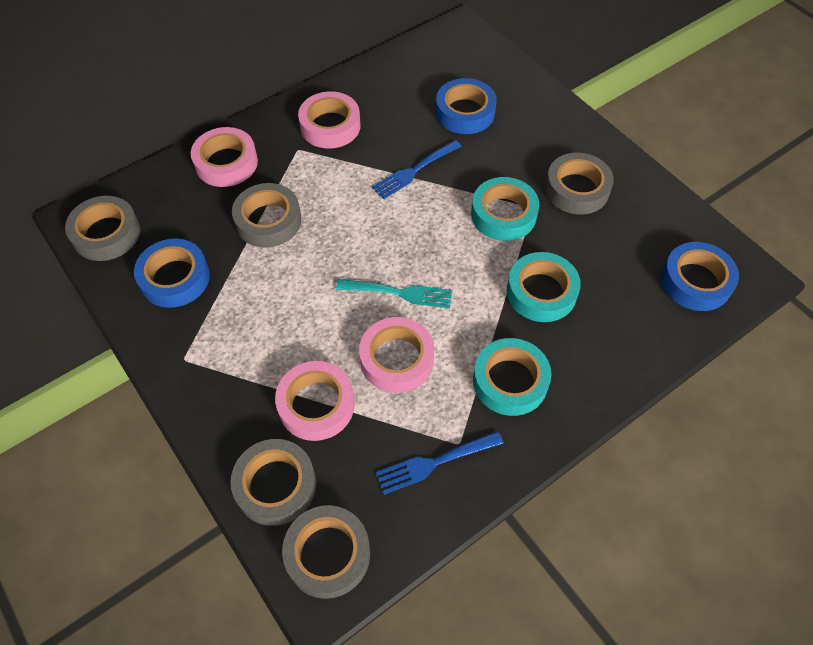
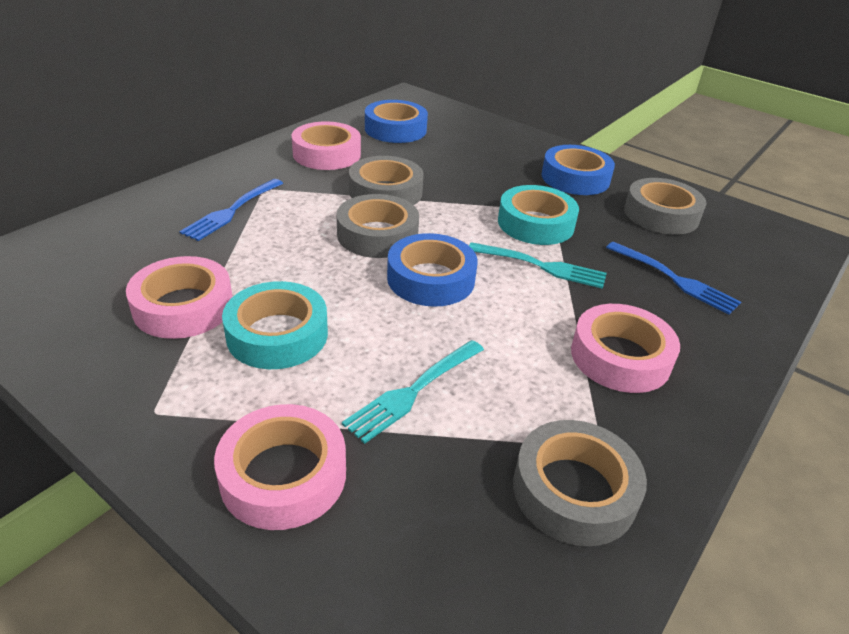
grey tape: [65,196,140,261] [231,439,316,526] [232,183,301,248] [282,505,370,599] [545,153,614,215] = 5 -> [336,194,419,258] [349,156,423,205] [513,420,647,546] [624,178,706,234] = 4
turquoise fork: [336,279,452,308] = 1 -> [342,340,484,444] [469,242,607,289] = 2
turquoise tape: [471,177,539,241] [473,338,551,416] [507,252,581,322] = 3 -> [222,281,328,369] [498,185,579,245] = 2

